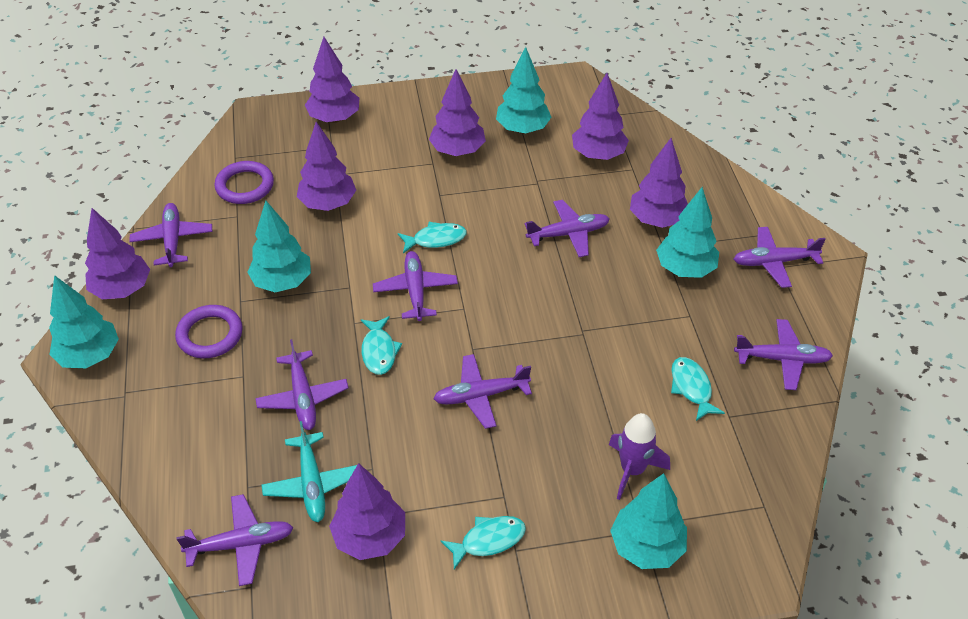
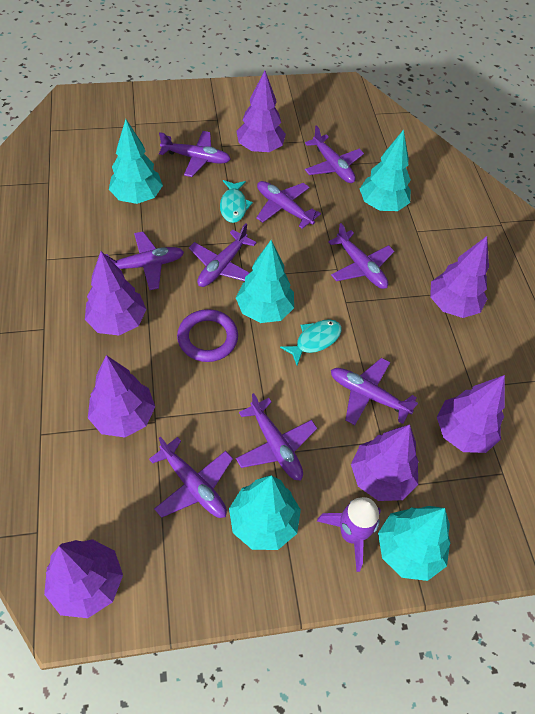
purple plane: [129,203,212,267] [176,494,293,586] [255,339,349,430] [373,251,458,321] [433,354,532,429] [525,200,610,257] [734,227,826,288] [734,319,833,390] = 8 -> [105,232,184,290] [149,437,233,518] [159,131,230,177] [189,223,257,287] [236,393,317,480] [256,181,321,229] [305,125,364,183] [328,223,394,289] [331,358,418,425] = 9
purple ring: [175,305,243,358] [214,161,274,204] = 2 -> [177,309,238,362] = 1
turquoise fish: [360,316,402,375] [398,222,467,253] [441,516,526,569] [671,357,725,421] = 4 -> [220,180,253,223] [280,319,342,366] = 2
turquoise plane: [262,421,357,522] = 1 -> none = 0

